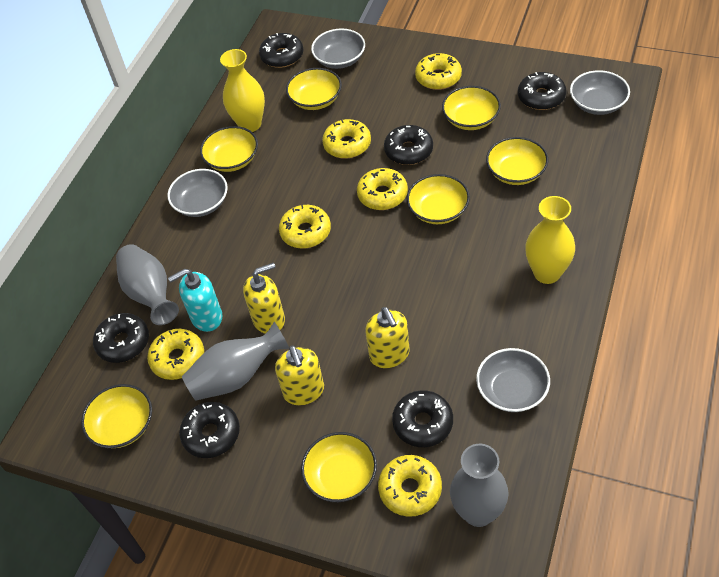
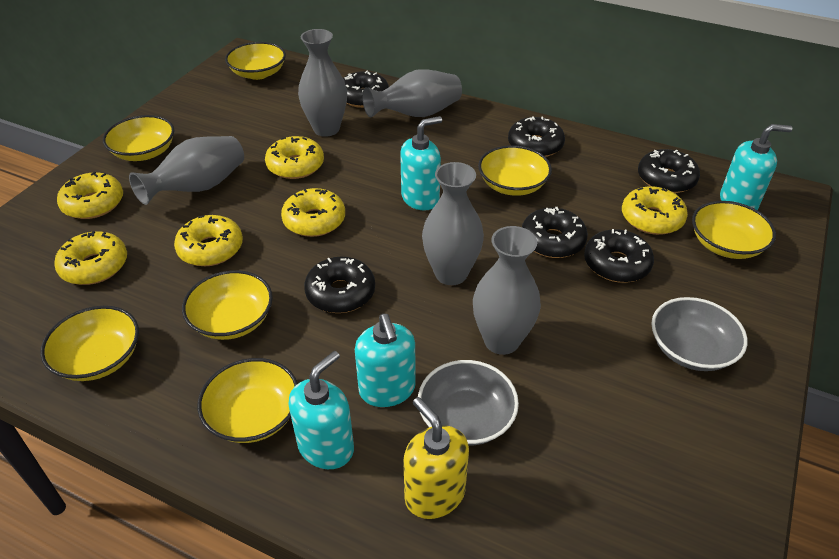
grey bowl: [167,169,228,217] [311,28,365,69] [476,348,550,412] [570,70,630,115] = 4 -> [418,360,519,445] [651,297,747,371] = 2
grey vase: [116,244,179,325] [182,322,289,401] [450,444,509,527] = 3 -> [129,136,244,205] [298,29,347,137] [362,69,462,117] [422,162,484,285] [473,226,541,355] = 5
turquoise soap dispenser: [168,269,223,332] = 1 -> [288,351,354,469] [355,314,416,407] [400,116,442,211] [720,124,792,210] = 4
yellow soap dispenser: [243,262,285,334] [275,346,324,405] [365,307,410,368] = 3 -> [403,397,469,519] = 1
yellow vase: [220,49,265,132] [525,196,575,284] = 2 -> none = 0

